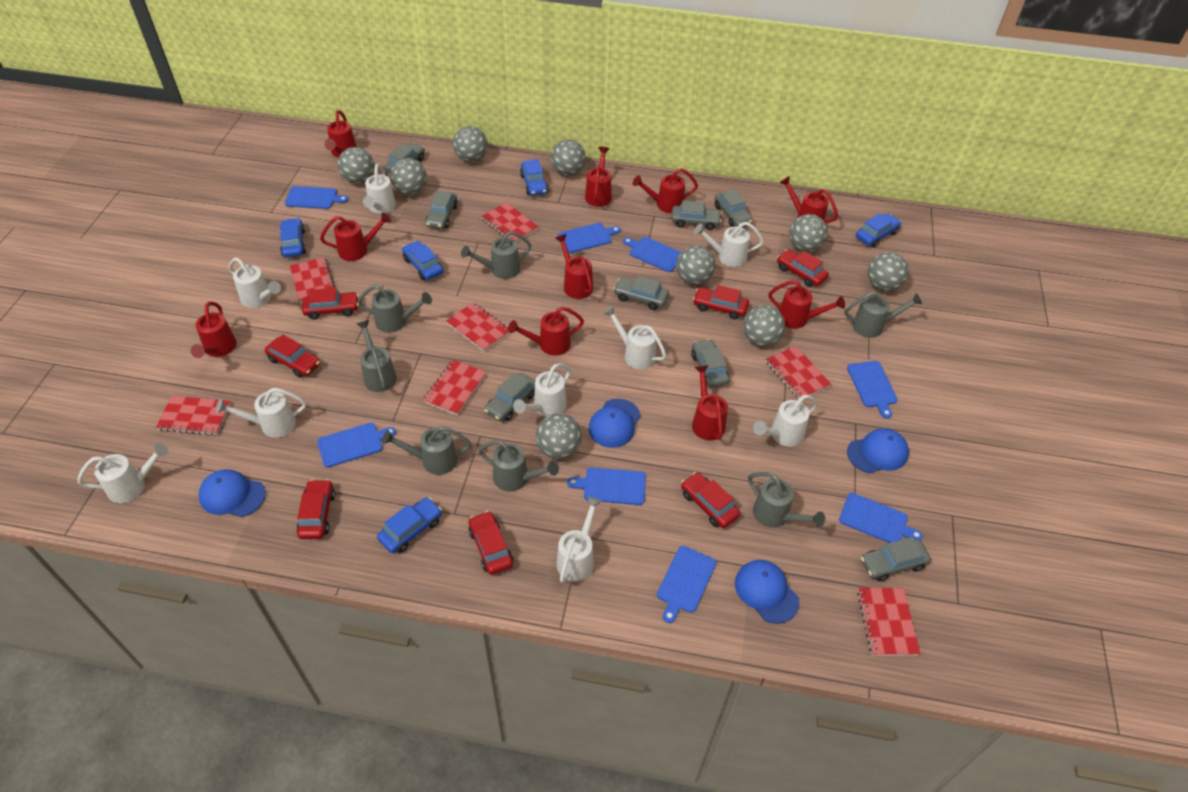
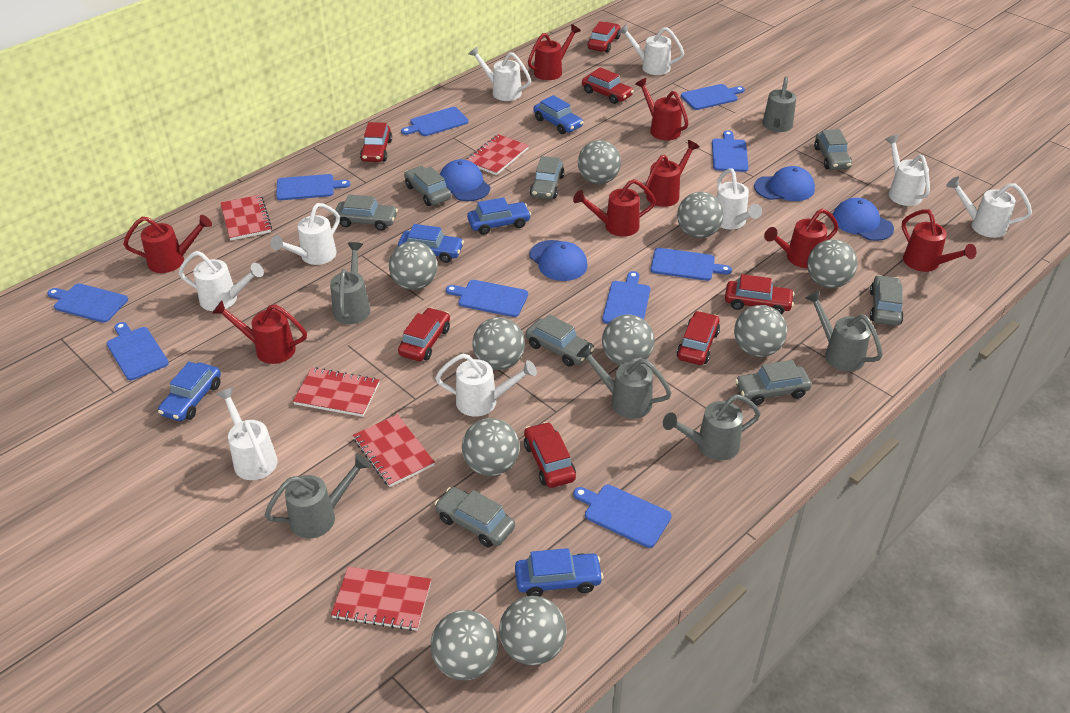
blue cutting board: [285,186,348,209] [317,423,396,468] [558,223,621,253] [567,468,646,505] [623,237,681,272] [657,546,716,623] [839,493,923,543] [847,361,898,419] = 8 -> [47,283,128,323] [107,322,169,380] [276,174,350,200] [401,107,469,136] [446,280,528,317] [573,485,672,548] [602,271,650,324] [650,248,732,281] [681,84,745,110] [712,131,749,172] = 10
grey ball: [338,147,374,184] [390,158,427,195] [453,126,488,162] [536,413,582,459] [551,139,586,176] [676,246,715,285] [743,305,785,347] [789,214,828,252] [868,252,909,291] = 9 -> [389,241,438,290] [431,610,499,680] [462,418,520,476] [472,317,525,370] [499,596,567,665] [578,140,621,184] [602,315,654,365] [677,192,724,238] [734,305,787,357] [807,239,858,288] = 10
grey watering can: [357,320,397,392] [358,285,432,333] [382,426,471,475] [461,231,532,279] [478,440,559,492] [748,472,825,528] [844,292,922,338] = 7 -> [265,454,370,539] [330,242,370,324] [577,344,672,419] [663,394,761,460] [762,76,796,132] [806,290,883,372] = 6
red notebook: [156,396,231,435] [289,257,335,303] [423,359,486,416] [446,302,509,352] [481,202,539,242] [766,346,831,399] [857,588,920,656] = 7 -> [220,195,272,241] [293,367,380,417] [331,567,431,631] [353,414,435,487] [466,134,529,175] = 5
red watering can: [191,302,237,358] [320,213,391,261] [325,110,357,158] [508,307,584,356] [555,234,593,299] [585,147,612,207] [633,168,698,213] [692,365,728,441] [768,280,845,329] [780,176,838,223] = 10 -> [123,215,212,273] [213,301,307,364] [528,24,581,80] [573,179,656,237] [635,78,689,141] [644,140,699,207] [764,208,839,268] [902,209,976,272] = 8

